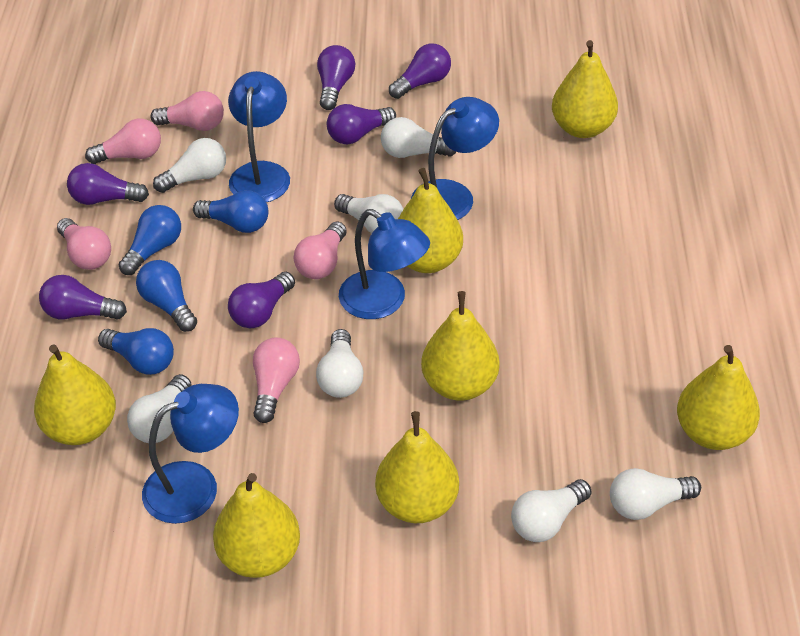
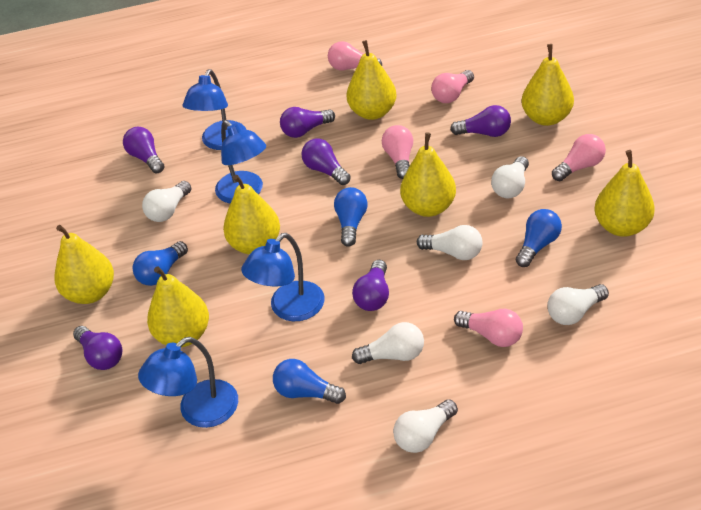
white light bulb: [127,374,192,443] [153,138,226,193] [316,329,363,398] [334,194,403,233] [381,117,456,158] [511,479,592,542] [610,468,701,520] = 7 -> [142,181,191,222] [352,322,424,364] [393,399,458,453] [417,225,483,260] [491,156,529,198] [547,284,609,325] = 6

